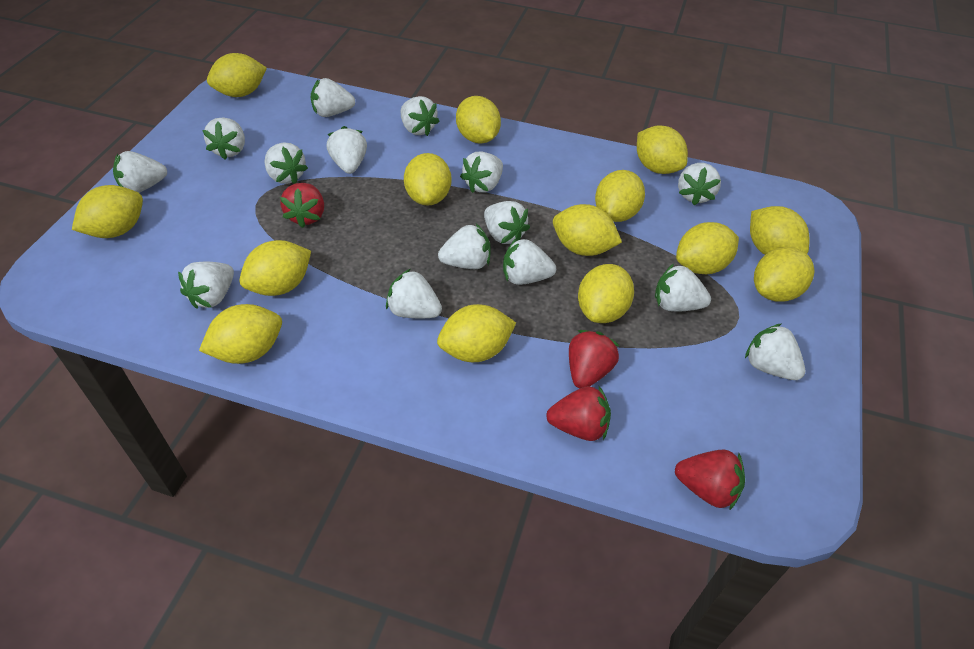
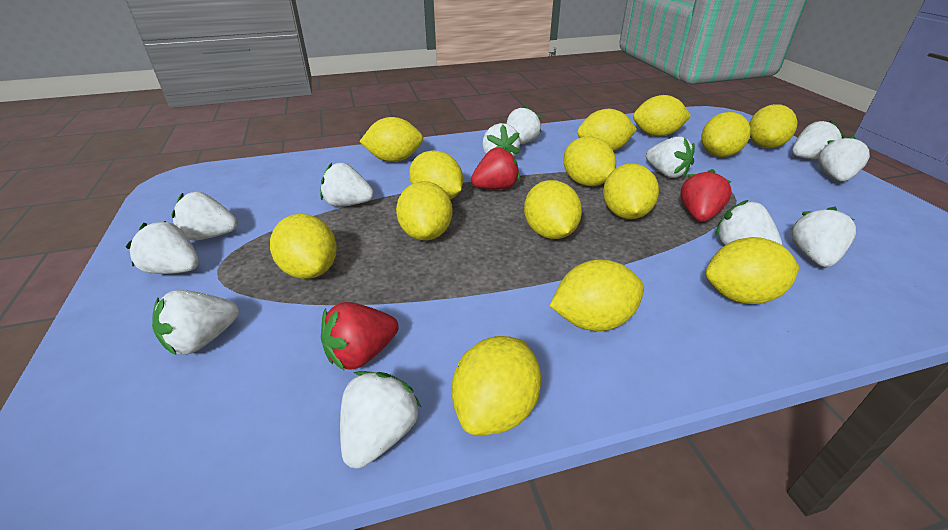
red strawberry: [280,183,324,228] [546,385,611,441] [569,330,619,389] [675,450,745,511] = 4 -> [321,302,399,370] [471,147,520,189] [680,169,732,222] = 3
white strawberry: [113,151,167,193] [178,262,234,309] [202,117,245,159] [265,142,308,184] [311,78,355,117] [327,126,367,174] [386,269,442,318] [401,96,440,136] [438,224,490,269] [460,151,503,193] [484,201,530,244] [503,238,556,285] [655,264,711,312] [678,163,721,205] [745,324,805,380] = 15 -> [126,221,199,274] [152,290,239,356] [171,192,238,240] [320,163,374,207] [340,371,421,469] [482,123,520,157] [507,106,541,144] [646,136,695,178] [716,200,782,245] [792,120,845,159] [792,207,856,267] [818,135,870,182] = 12

